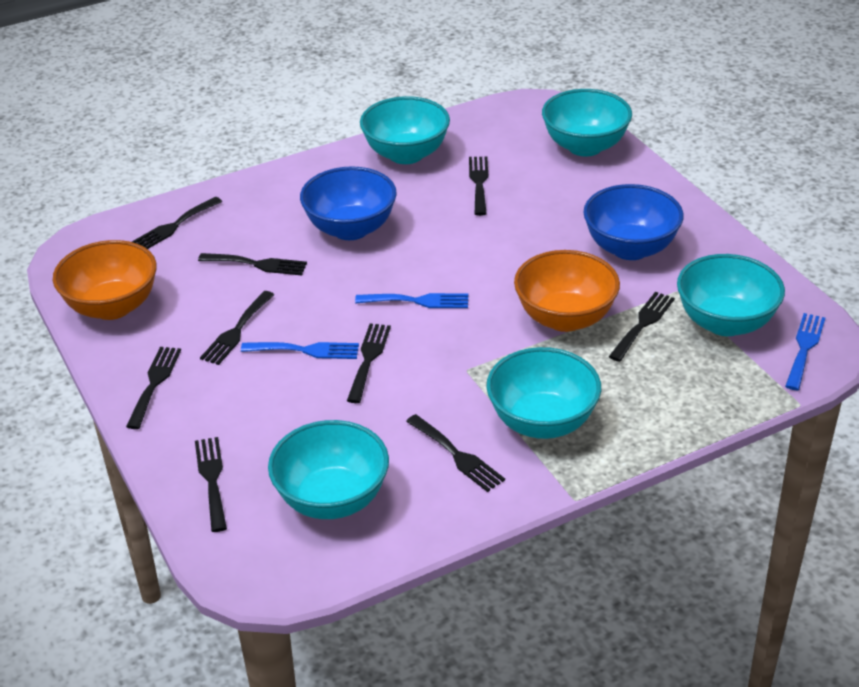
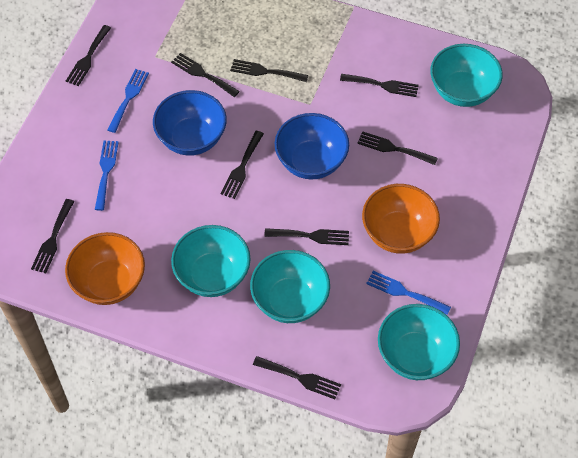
turquoise bowl: [268,420,389,519] [360,96,450,164] [486,347,601,439] [542,89,632,156] [677,254,785,336] = 5 -> [171,225,251,297] [250,250,330,323] [378,304,460,380] [430,44,503,107] = 4

